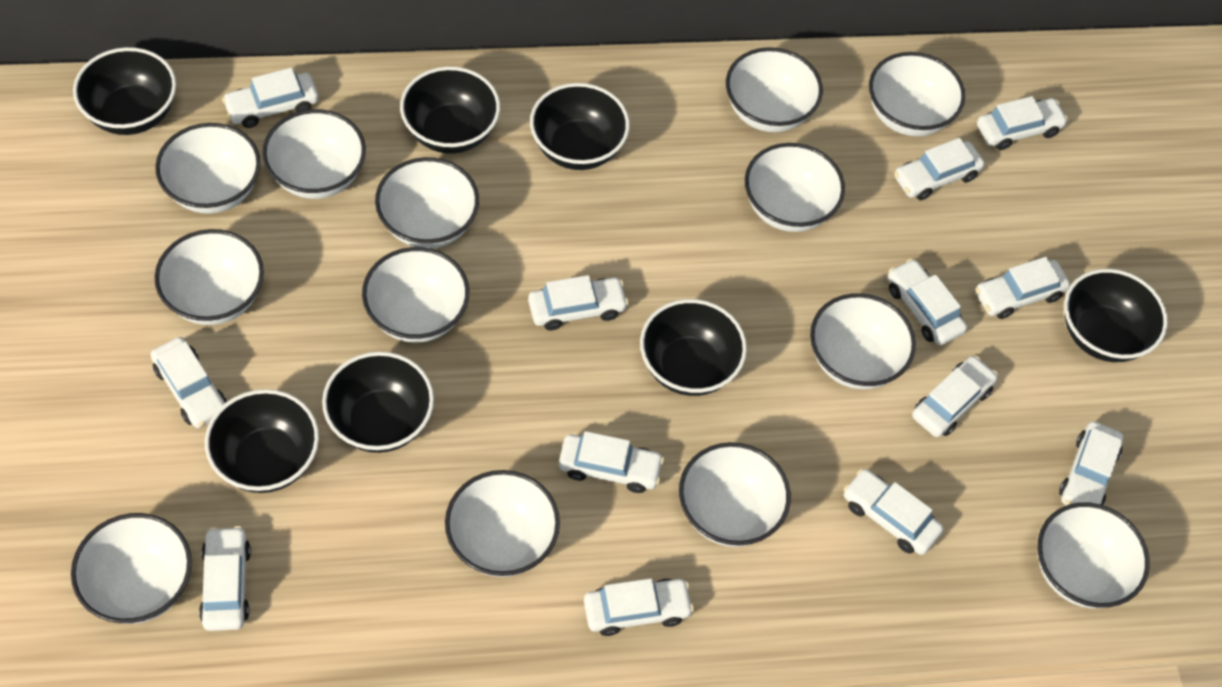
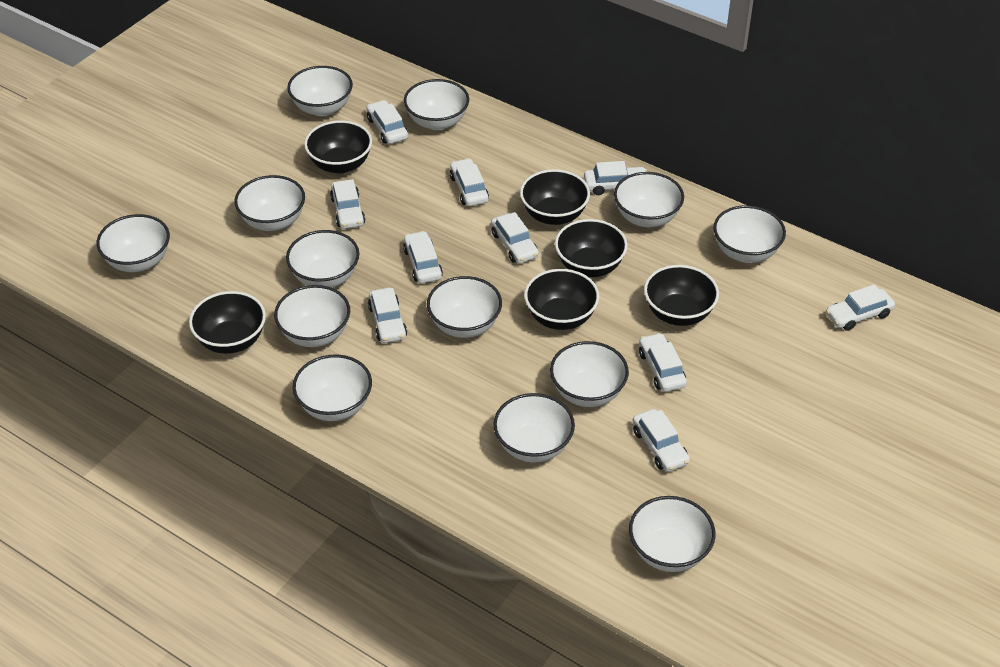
black bowl: [73,47,176,135] [205,389,319,493] [322,351,434,453] [400,66,500,154] [530,83,630,170] [640,299,747,396] [1064,269,1168,362] = 7 -> [189,291,266,354] [304,120,372,174] [520,169,590,225] [524,269,599,330] [555,219,628,277] [644,265,719,326] = 6
white car: [151,337,226,428] [199,526,251,631] [222,68,319,128] [528,275,629,330] [559,431,664,493] [584,578,694,636] [844,469,943,555] [888,259,967,345] [894,138,985,200] [912,356,998,437] [975,257,1070,319] [977,96,1068,150] [1059,421,1123,506] = 13 -> [330,179,365,229] [367,100,408,144] [368,288,407,343] [403,231,443,283] [450,158,489,206] [491,212,539,263] [584,161,647,195] [633,409,690,472] [639,333,687,392] [826,284,895,331] = 10

